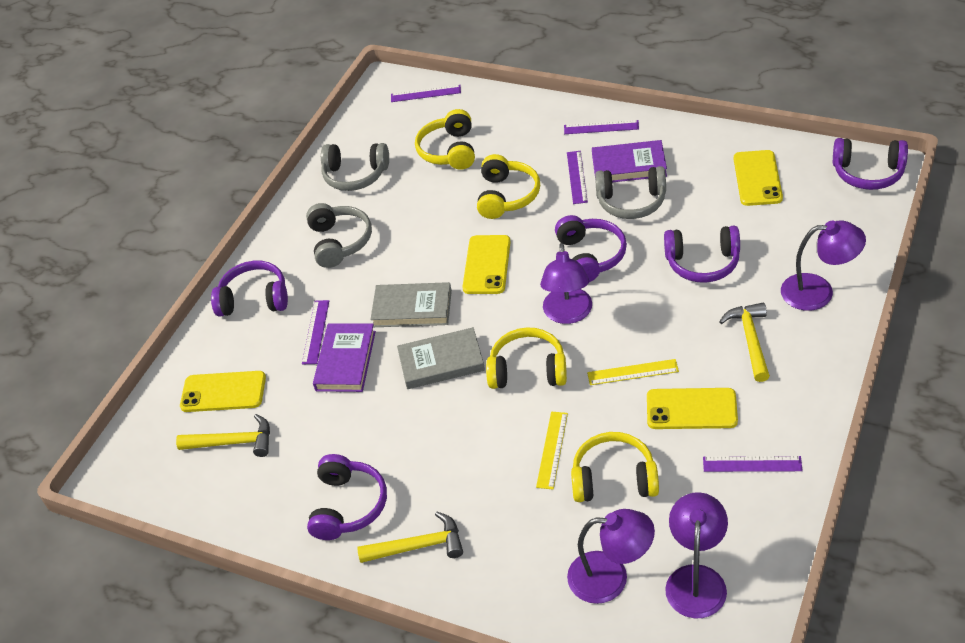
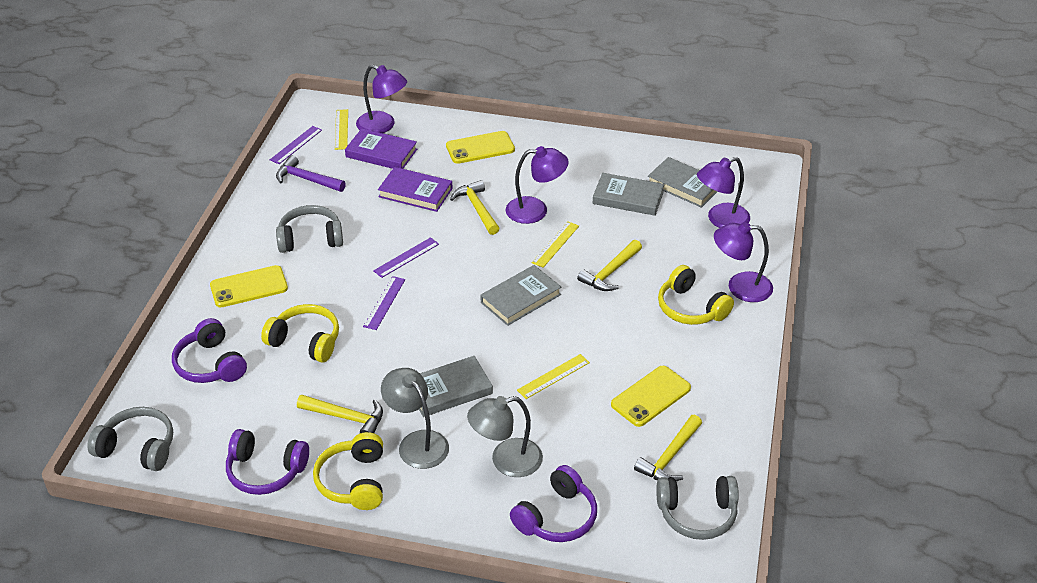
grey book: [370,282,452,327] [397,327,485,389] = 2 -> [419,356,493,417] [481,265,561,326] [593,173,665,216] [648,157,718,208] = 4
grey lamp: none = 0 -> [381,368,449,469] [467,396,543,477] = 2
purple hammer: none = 0 -> [276,155,346,192] = 1
purple headphones: [211,261,288,317] [307,454,387,540] [555,215,627,282] [664,226,740,283] [833,138,908,190] = 5 -> [172,318,247,383] [226,429,309,495] [510,465,597,542] = 3
purple ruler: [302,300,329,364] [391,85,461,102] [564,120,639,134] [567,151,588,204] [703,456,803,472] = 5 -> [270,126,322,164] [363,276,405,330] [373,237,439,278] = 3
yellow hammer: [176,414,270,457] [357,511,463,563] [719,302,770,382] = 3 -> [297,395,383,433] [450,180,500,235] [577,240,642,291] [634,415,702,481] = 4
yellow headphones: [415,109,475,170] [477,154,540,219] [486,327,567,389] [571,432,659,502] = 4 -> [261,304,339,363] [313,432,383,510] [658,265,734,325] = 3
yellow phone: [180,371,266,412] [462,235,511,294] [647,388,738,429] [734,150,783,206] = 4 -> [210,265,288,307] [446,131,515,164] [611,366,691,427] = 3
yellow ruler: [536,412,568,489] [587,359,679,385] = 2 -> [335,109,348,150] [517,354,590,399] [532,222,579,268] = 3

